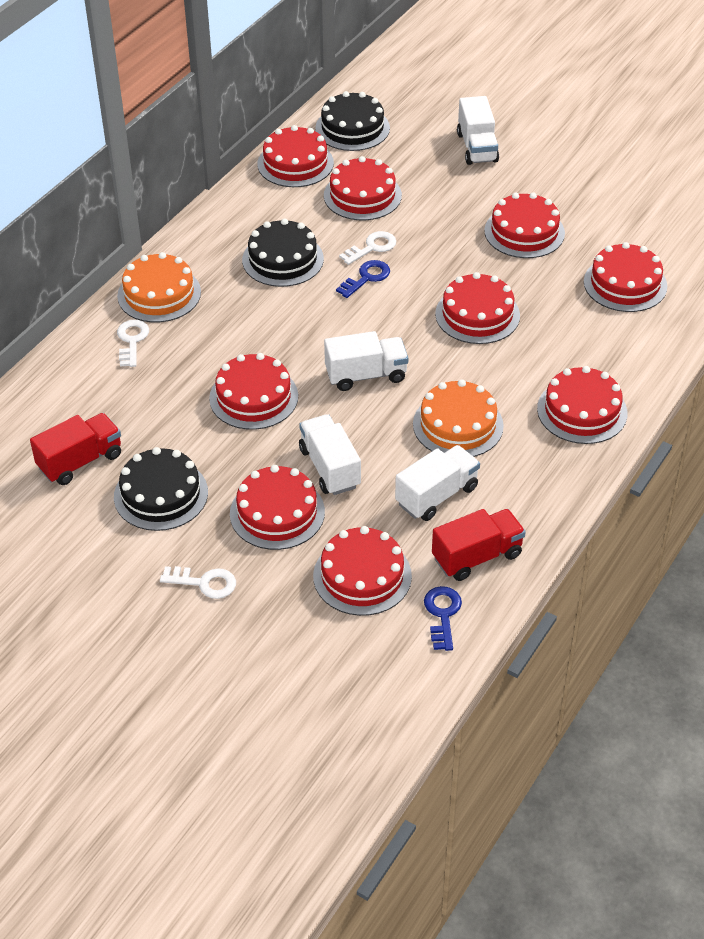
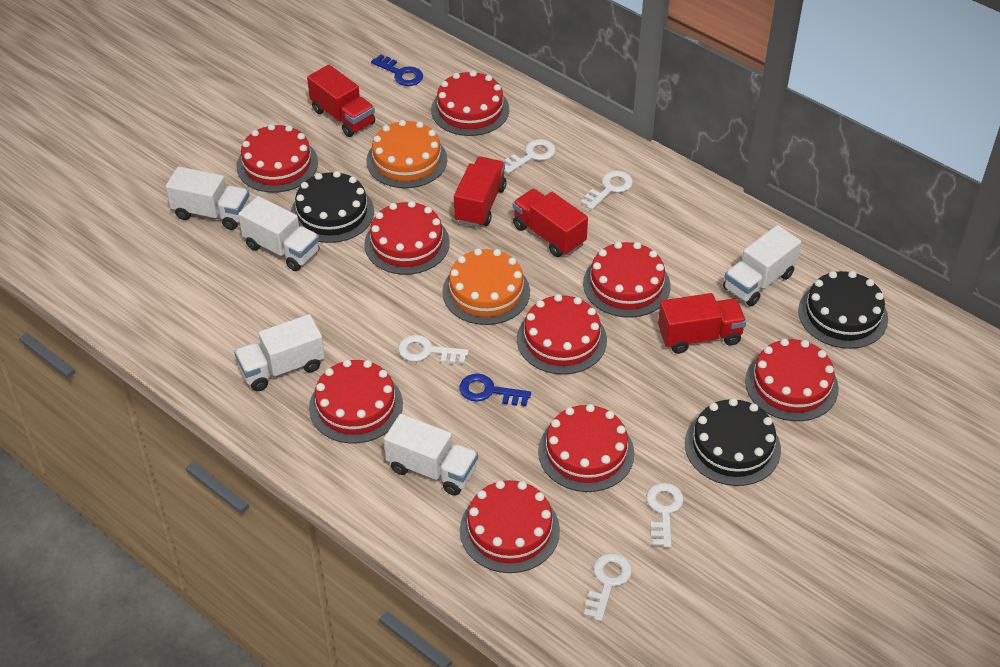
red truck: [30,413,121,485] [432,509,526,581] = 2 -> [307,65,375,137] [454,157,506,227] [513,189,588,257] [658,293,746,354] = 4
white key: [117,320,149,367] [160,566,236,599] [339,231,396,265] = 3 -> [398,335,469,364] [504,139,556,174] [580,170,633,210] [584,553,632,622] [646,483,684,548] = 5
white truck: [299,414,361,495] [324,331,408,391] [395,445,480,521] [457,96,499,165] = 4 -> [165,166,250,230] [234,314,325,391] [238,196,320,271] [384,414,478,496] [723,225,801,306] = 5

